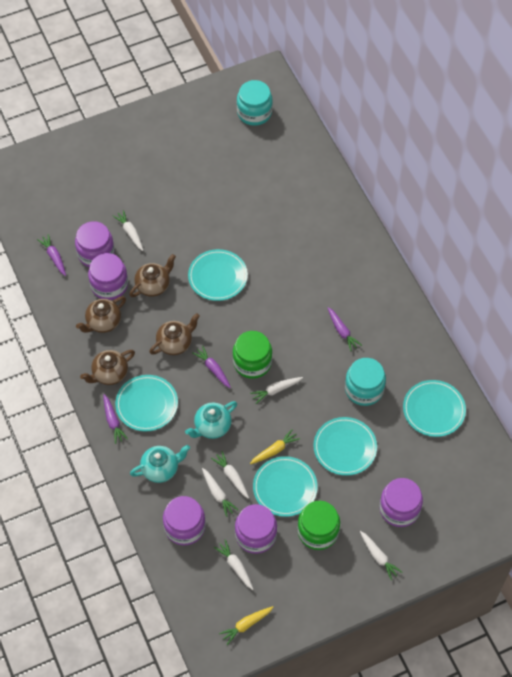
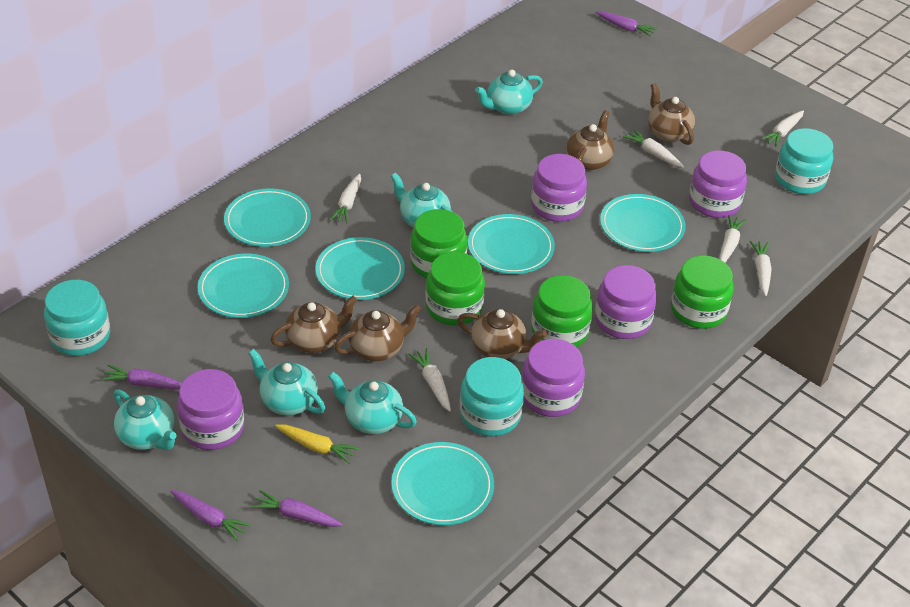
brown teapot: [76,296,126,333] [80,350,135,385] [129,254,176,297] [149,313,200,355] = 4 -> [270,296,357,353] [334,304,421,361] [457,309,547,359] [566,110,614,170] [648,83,695,145] = 5
green jar: [233,331,272,379] [297,501,340,550] = 2 -> [410,209,468,278] [425,252,485,326] [531,275,593,347] [671,255,734,329] = 4
turquoise jar: [237,80,273,126] [345,358,386,406] = 2 -> [44,280,110,356] [460,357,524,436] [775,128,833,194] = 3
turquoise plate: [115,375,178,432] [188,249,248,301] [253,456,318,517] [313,417,377,476] [403,380,466,437] = 5 -> [198,254,289,318] [224,188,311,247] [316,237,405,300] [391,442,494,525] [468,214,555,274] [600,194,686,252] = 6
turquoise teapot: [130,445,190,483] [185,401,237,439] = 2 -> [114,390,176,450] [248,349,325,415] [328,372,417,434] [391,172,453,227] [475,70,543,115] = 5
yellow carrot: [219,606,273,645] [250,429,300,464] = 2 -> [275,424,359,464] = 1

